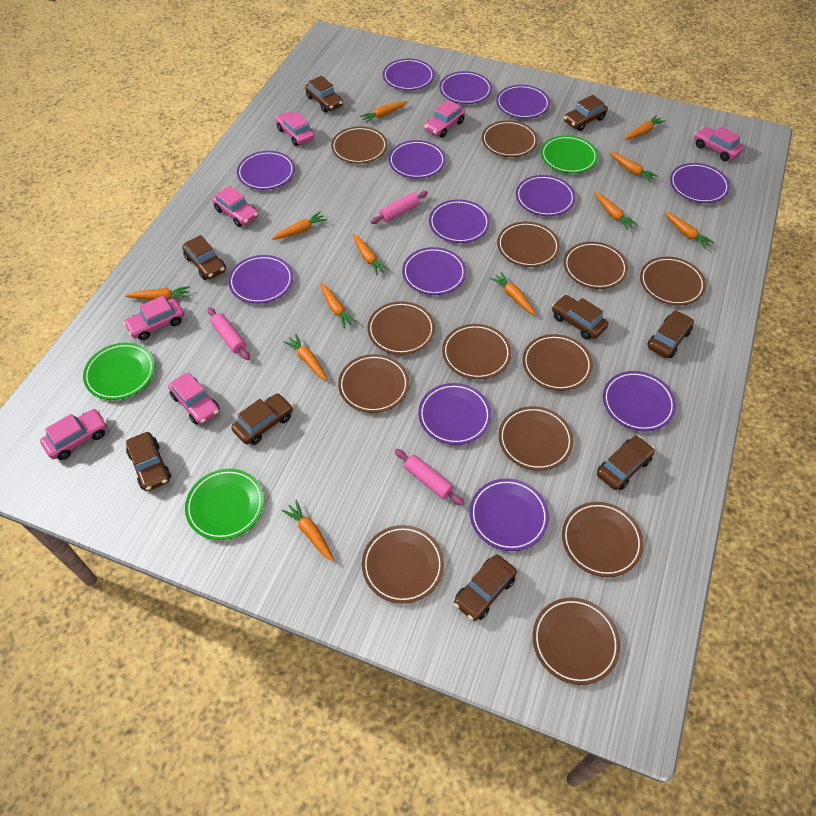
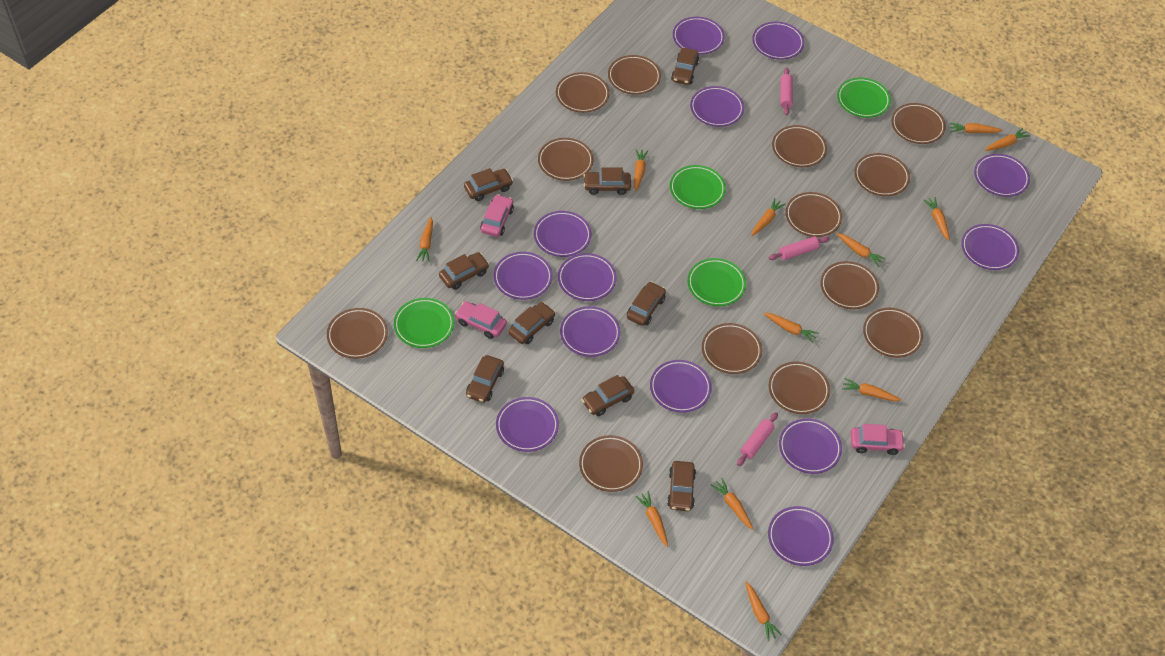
green plate: [83,343,155,400] [185,469,264,540] [541,135,598,173] = 3 -> [394,298,454,348] [670,165,726,209] [687,258,746,306] [837,78,891,118] = 4
pink car: [40,409,107,460] [123,296,184,340] [168,373,220,425] [212,186,258,227] [276,111,315,146] [424,100,465,138] [694,126,744,161] = 7 -> [455,301,507,339] [480,194,514,237] [850,424,905,455] = 3

